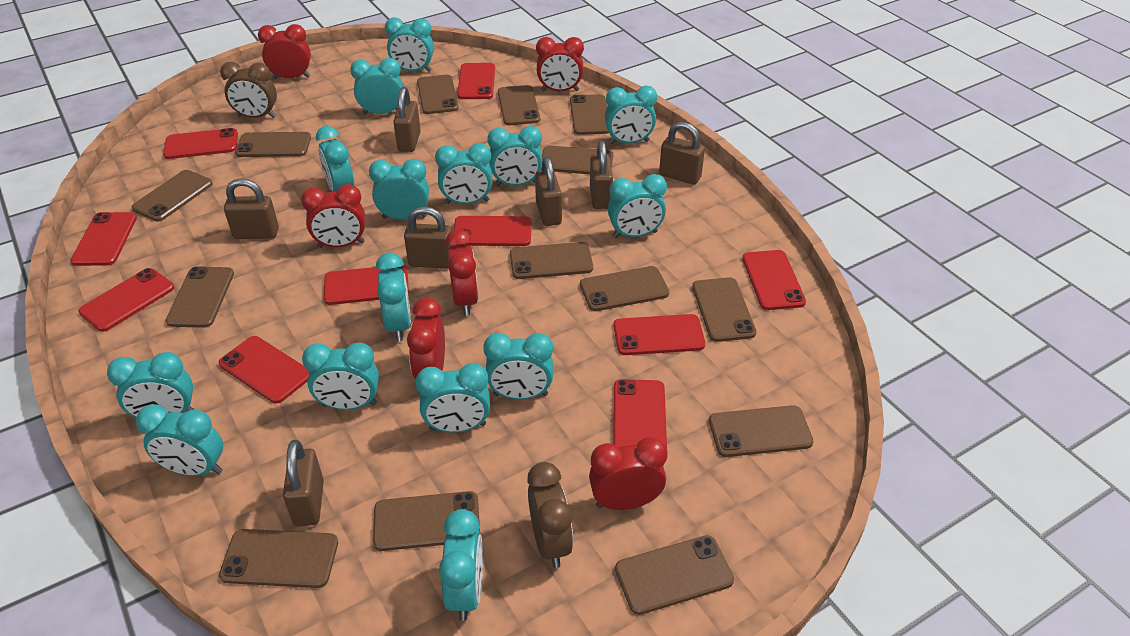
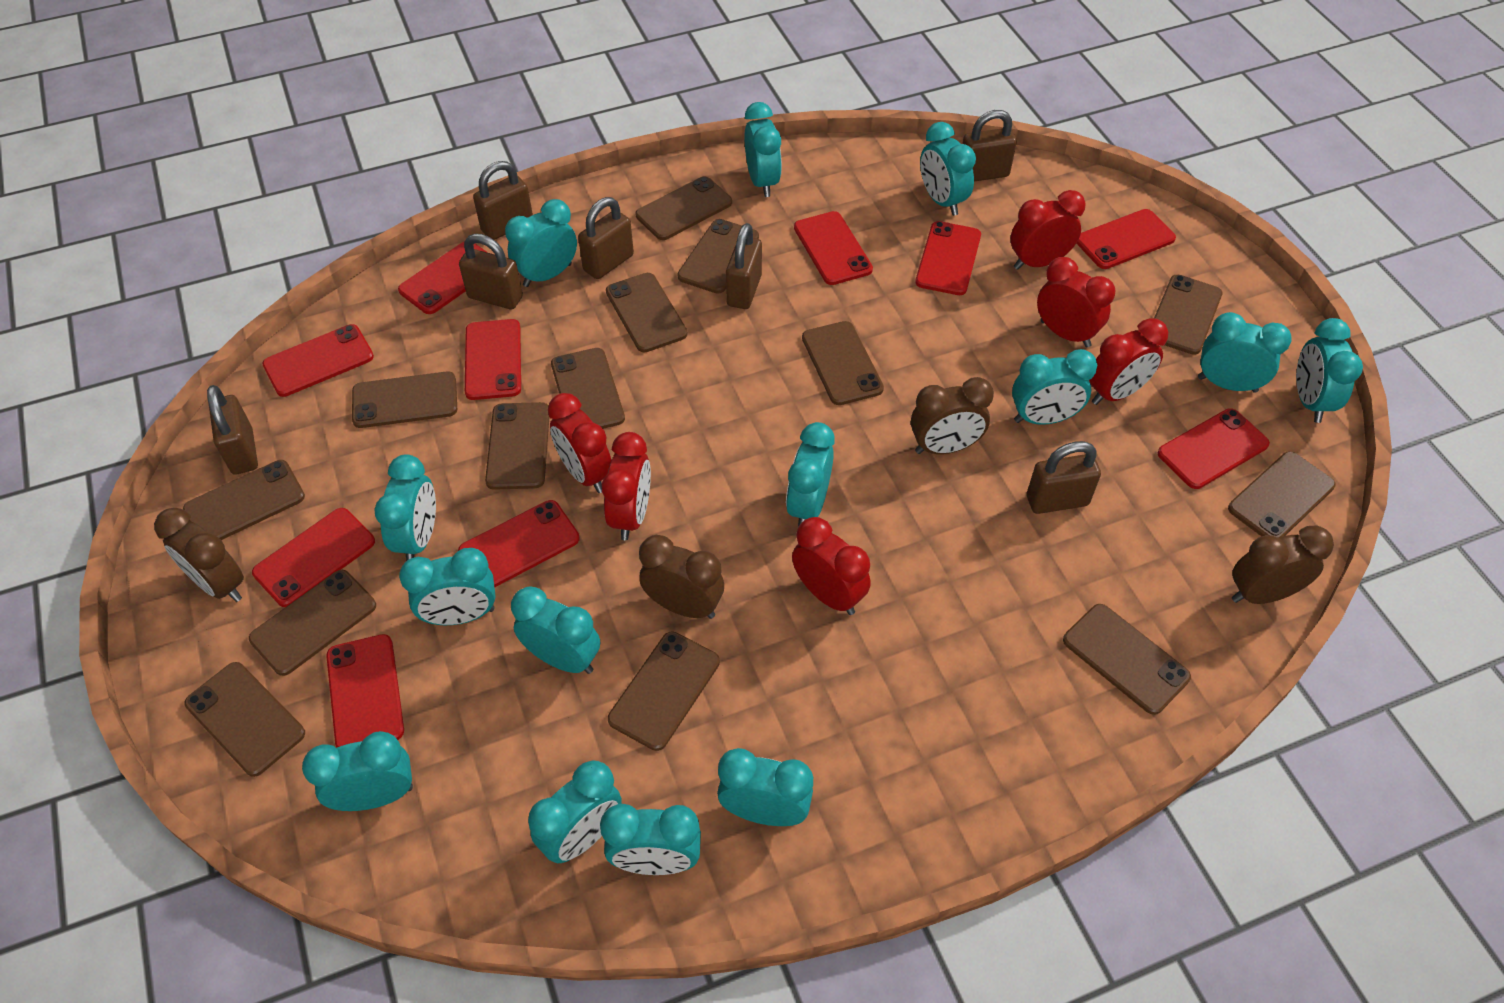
brown clock: [220,62,277,118] [527,462,573,568] = 2 -> [154,508,244,602] [639,535,724,619] [911,377,994,454] [1232,525,1334,604] = 4
turquoise clock: [107,352,195,418] [136,404,223,476] [302,343,379,410] [316,126,354,192] [350,58,403,115] [369,159,429,219] [376,253,411,341] [385,17,434,72] [416,363,490,433] [435,143,493,204] [439,509,483,621] [483,333,553,400] [487,126,542,186] [605,86,657,144] [608,174,667,238] = 15 -> [302,731,413,811] [374,454,436,561] [399,548,496,625] [505,199,577,287] [511,587,600,674] [528,760,622,863] [600,804,701,875] [717,748,813,826] [744,102,782,197] [786,422,835,527] [920,122,976,216] [1012,349,1097,425] [1198,312,1292,393] [1296,318,1363,423] = 14

